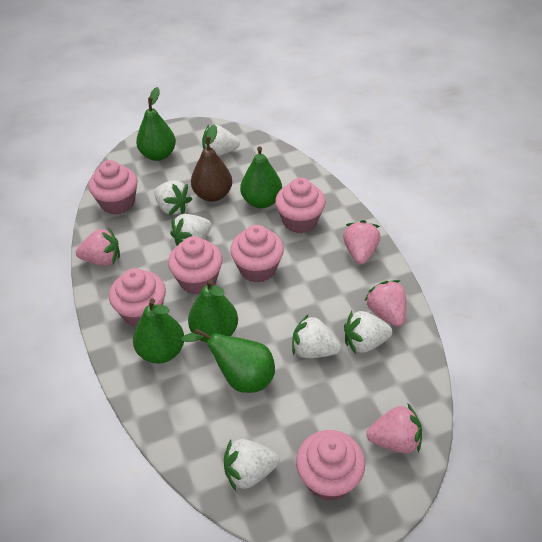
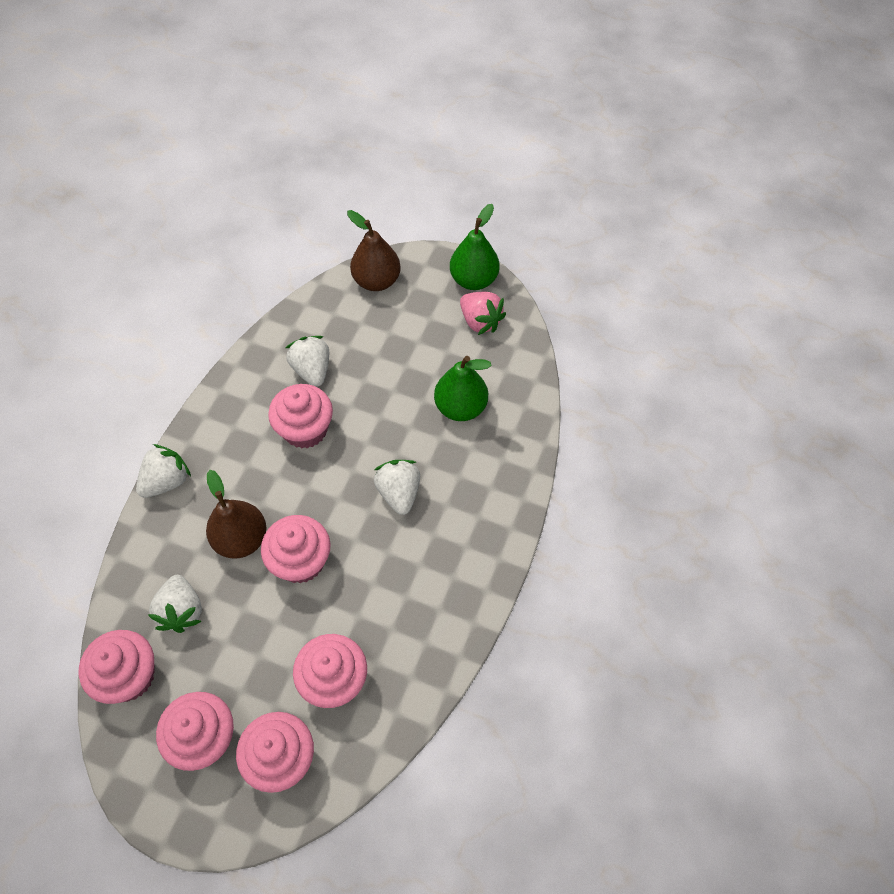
brown pear: [191,125,232,202] = 1 -> [206,470,266,559] [347,210,401,291] = 2
green pear: [133,298,184,363] [136,87,176,161] [181,328,275,393] [188,279,238,343] [240,147,282,208] = 5 -> [434,356,492,421] [450,204,500,290] = 2
pink strawberry: [76,227,120,266] [343,220,380,264] [364,280,406,327] [366,404,422,453] = 4 -> [460,292,506,335] = 1
white strawberry: [154,180,192,215] [170,214,212,246] [202,125,240,156] [224,439,279,491] [292,314,341,358] [344,311,392,354] = 6 -> [136,444,191,498] [148,575,202,633] [286,336,329,387] [374,460,420,515] = 4

